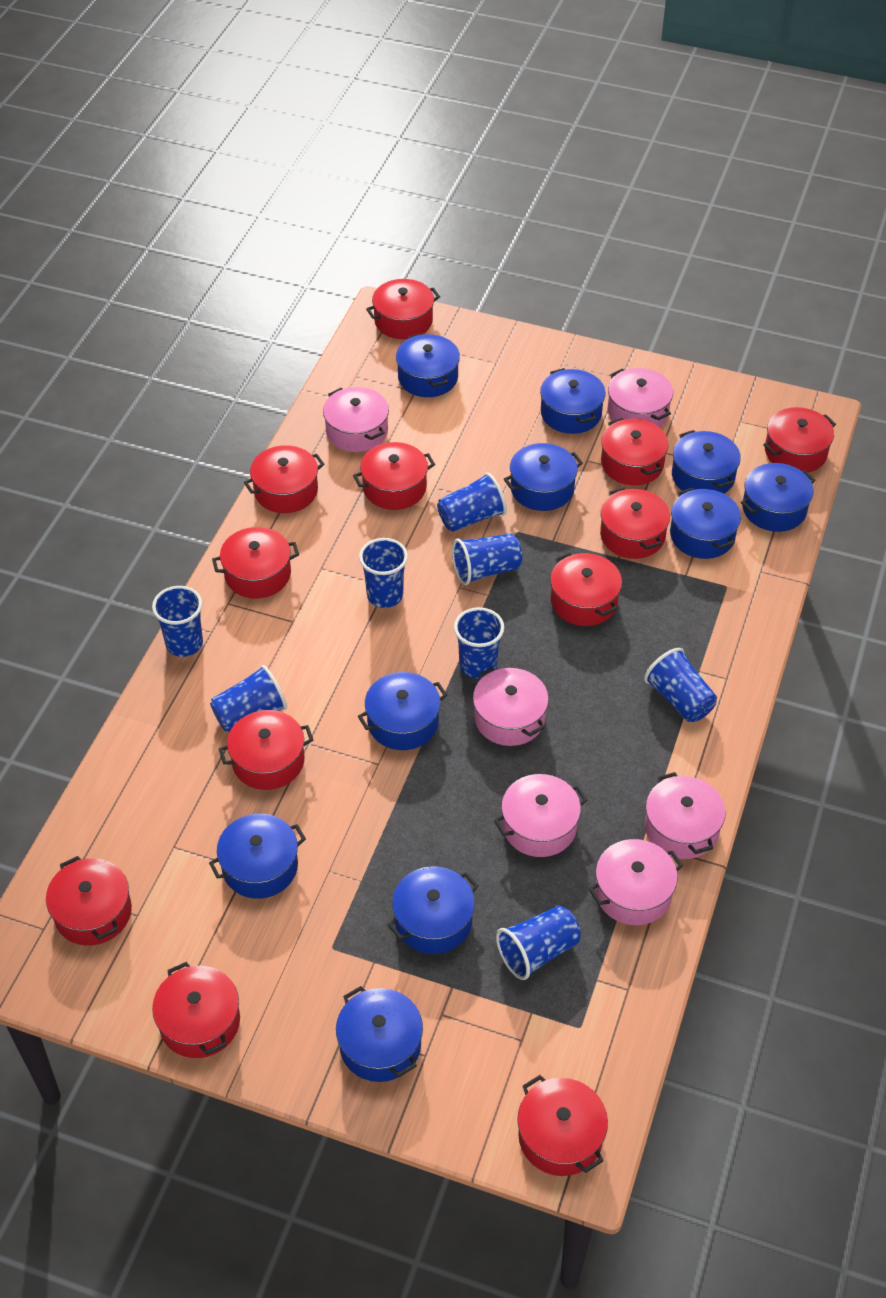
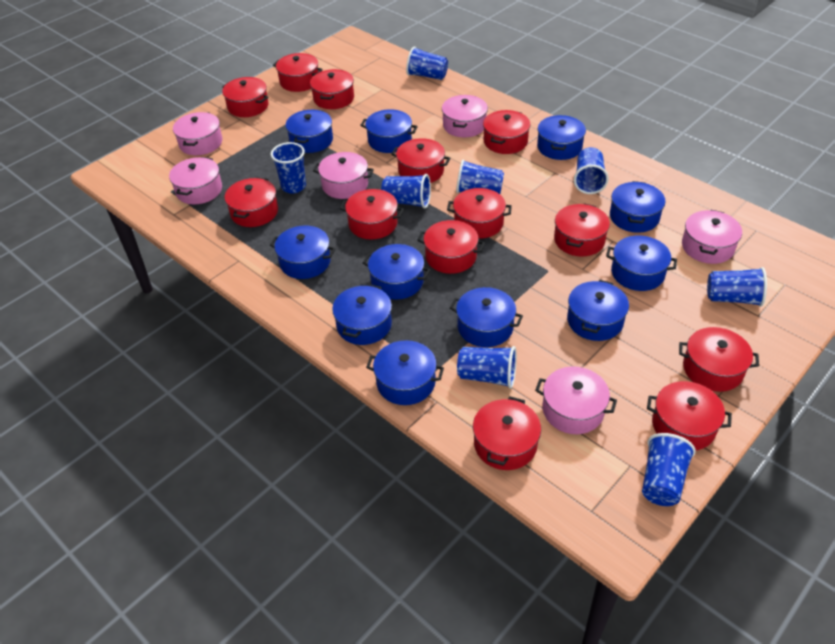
blue pot: [209,814,306,899] [336,986,423,1082] [358,672,447,750] [388,866,478,954] [396,333,460,397] [504,443,583,511] [540,368,606,434] [670,488,741,559] [672,430,741,494] [741,463,816,532] = 10 -> [270,226,336,279] [285,109,333,153] [332,284,392,345] [360,109,418,153] [363,244,430,300] [366,340,444,405] [450,287,523,347] [537,115,586,160] [567,280,629,341] [606,235,677,291] [610,181,665,233] = 11
red pot: [46,856,132,946] [152,962,240,1058] [212,527,299,599] [219,710,313,790] [244,445,325,513] [353,442,435,510] [366,279,440,339] [517,1075,608,1176] [550,552,622,626] [600,487,670,559] [601,418,669,485] [763,407,836,473] = 12 -> [222,77,269,117] [225,177,278,227] [273,53,323,92] [310,69,354,109] [340,189,404,239] [391,138,451,183] [417,220,485,274] [447,188,512,239] [473,396,541,470] [483,110,531,154] [554,203,610,257] [647,381,732,451] [679,327,759,392] = 13

